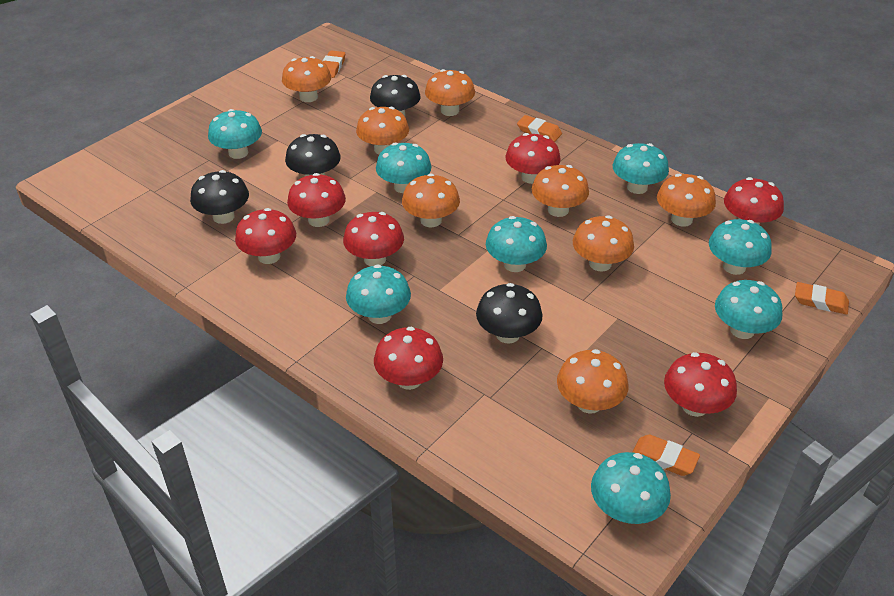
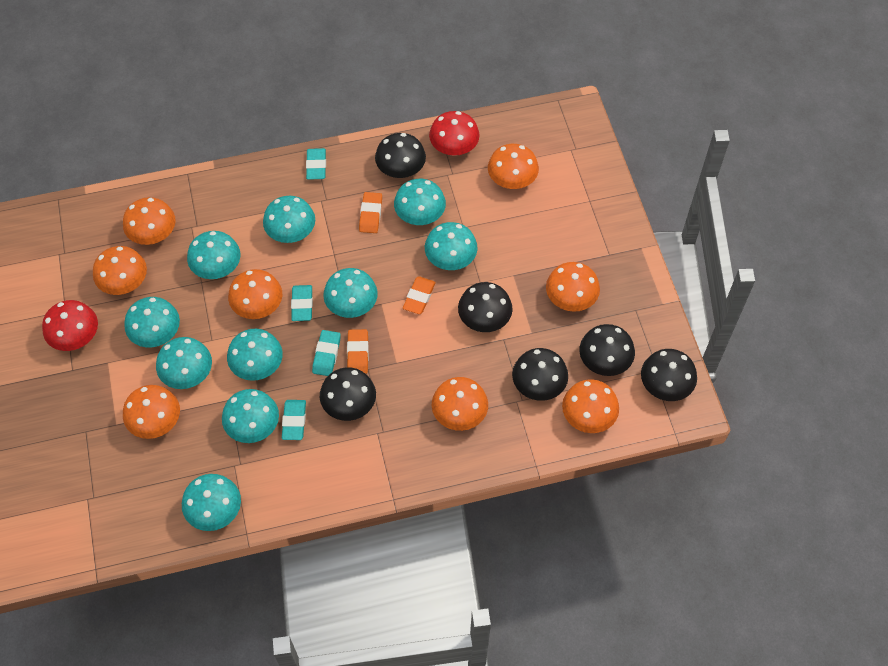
black mushroom: [190,170,249,224] [285,134,341,176] [370,75,421,116] [476,283,542,344] = 4 -> [320,367,376,421] [375,133,426,178] [458,282,513,332] [512,348,568,401] [579,324,635,376] [641,349,697,401] = 6
orange eraser: [323,50,345,78] [517,115,562,142] [632,435,700,476] [795,282,849,315] = 4 -> [347,329,369,374] [359,192,382,233] [403,276,436,314] = 3
red mushroom: [235,208,296,264] [287,173,346,227] [343,212,404,266] [374,327,443,390] [505,133,561,184] [664,352,737,417] [724,177,784,225] = 7 -> [42,300,98,351] [429,111,480,156] = 2
turquoise eraser: none = 0 -> [282,400,306,440] [291,285,313,321] [306,148,326,180] [312,330,341,376] = 4
turquoise mushroom: [208,109,262,159] [346,265,411,324] [376,143,431,193] [486,216,547,272] [591,452,671,524] [613,143,669,194] [709,219,771,275] [715,280,782,339] = 8 -> [124,297,180,347] [156,337,212,389] [182,474,241,531] [187,231,240,279] [222,389,279,443] [227,329,283,381] [263,196,315,243] [323,268,378,318] [394,179,446,225] [425,222,478,270] = 10

